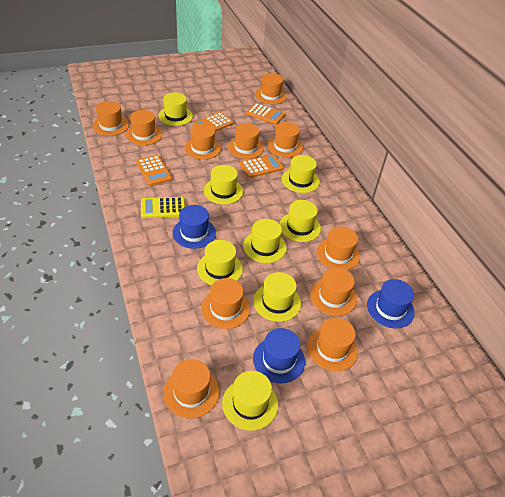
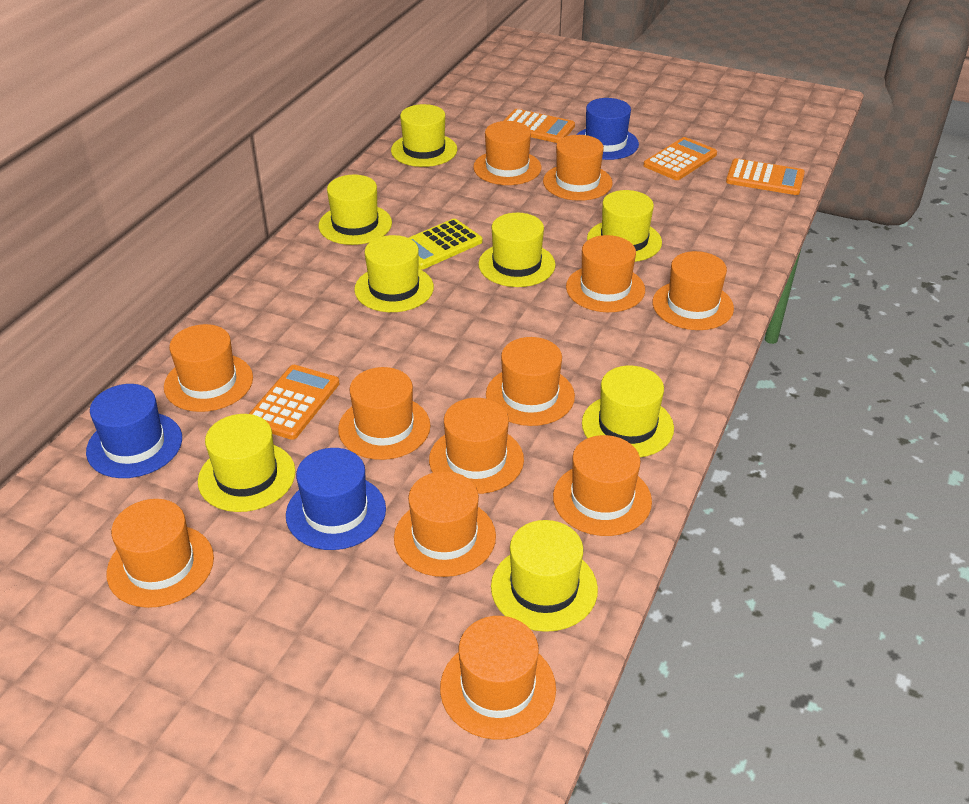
orange hat: [93,101,129,136] [126,110,162,145] [163,359,219,418] [184,123,221,160] [201,278,250,329] [228,123,264,159] [255,73,287,104] [268,122,303,158] [307,318,358,371] [310,267,357,316] [317,226,360,271] = 11 -> [106,499,214,608] [164,324,253,412] [338,367,431,460] [394,471,496,577] [429,398,524,494] [440,616,556,740] [473,121,541,185] [486,337,575,426] [543,135,613,201] [553,435,652,536] [566,235,645,312] [652,251,734,330] = 12

